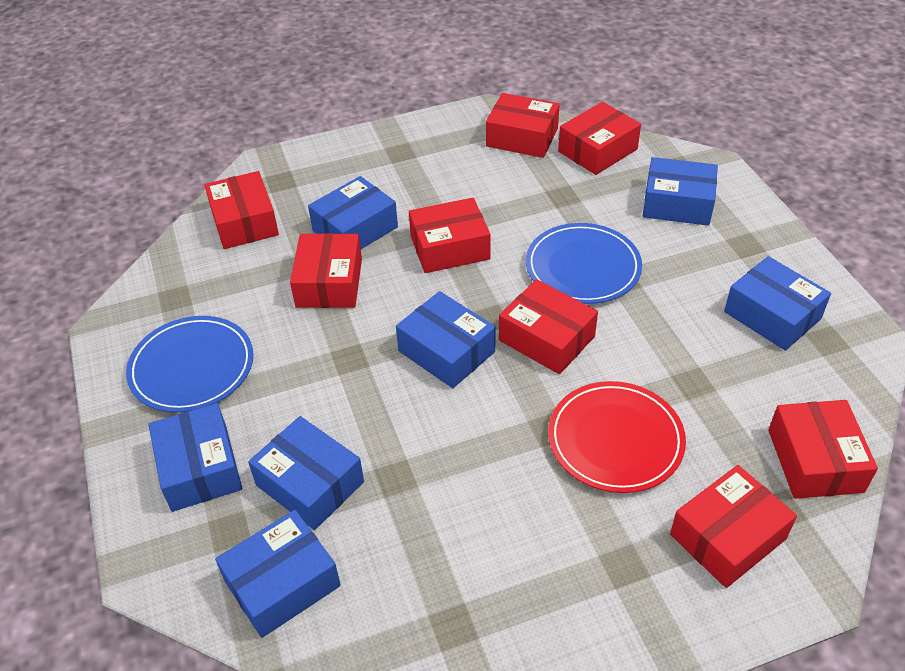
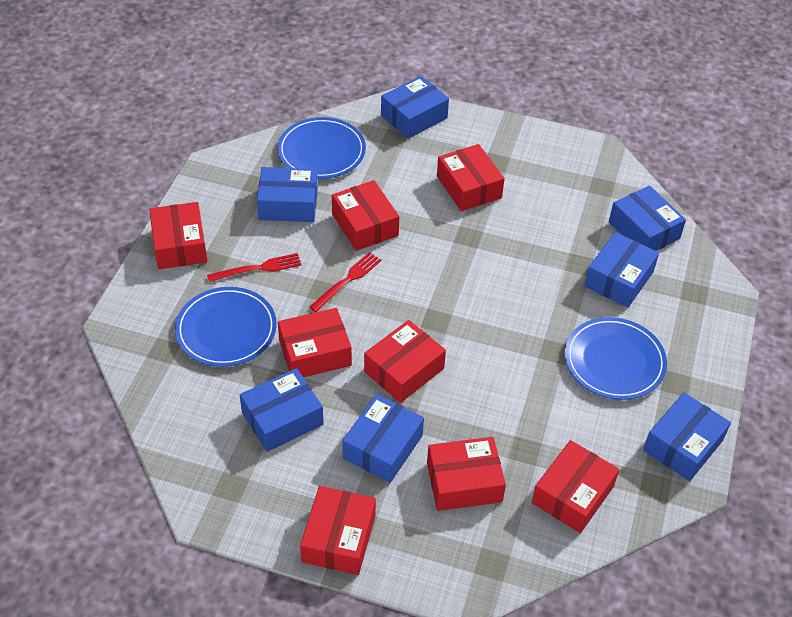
blue plate: [126,316,254,412] [526,223,642,304] = 2 -> [175,287,277,367] [277,117,366,179] [565,317,667,400] = 3
red fork: none = 0 -> [207,253,302,282] [309,252,381,312] = 2
red plate: [548,381,686,493] = 1 -> none = 0

